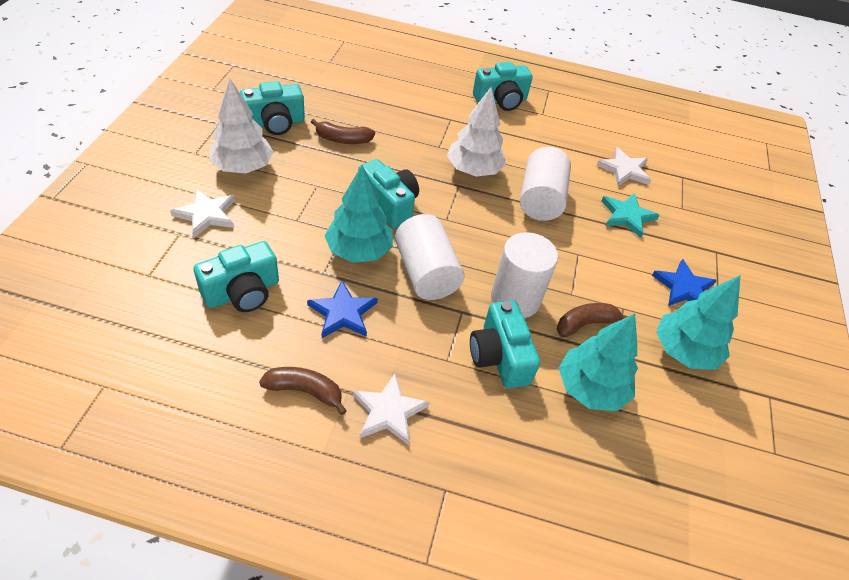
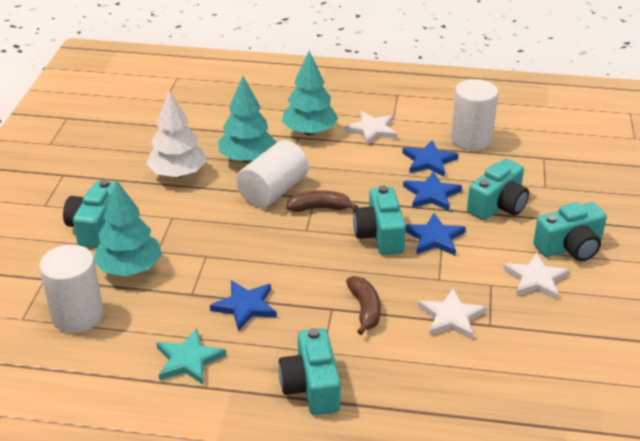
blue star: [307,280,378,338] [652,259,717,306] = 2 -> [210,280,277,331] [402,140,458,177] [403,171,462,211] [406,213,466,256] = 4
brown banana: [259,367,347,415] [311,119,375,144] [557,303,628,337] = 3 -> [286,190,358,212] [346,276,381,335] = 2
white tree: [209,79,274,173] [447,87,506,177] = 2 -> [146,90,207,178] = 1

